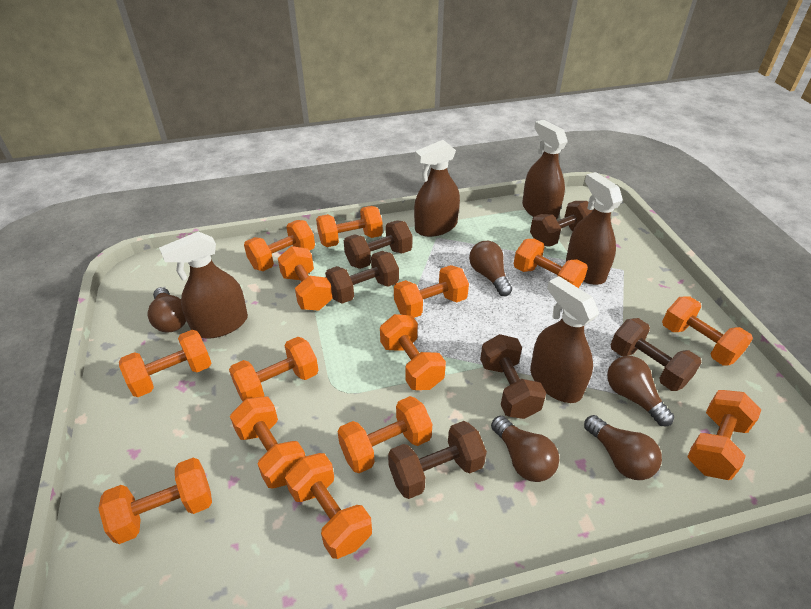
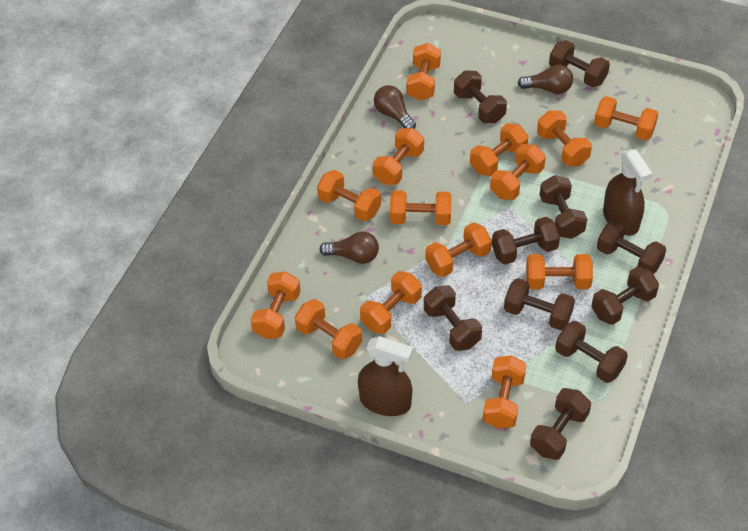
brown dumbbell: [325,251,399,304] [344,220,412,269] [388,421,487,499] [480,334,546,419] [530,201,593,247] [611,318,702,391] = 6 -> [424,285,482,351] [454,71,507,123] [492,217,560,264] [504,278,575,331] [530,388,591,460] [540,175,587,239] [549,40,610,88] [555,321,628,383] [591,266,659,325] [597,220,666,274] = 10
brown light bulb: [148,287,186,333] [469,241,512,296] [491,416,559,482] [584,415,662,480] [607,356,674,426] = 5 -> [319,232,379,264] [374,85,416,129] [518,65,573,94] = 3
brown spray bottle: [159,232,248,339] [414,140,460,237] [522,120,568,219] [530,276,599,403] [566,172,623,285] = 5 -> [358,336,413,416] [603,149,652,236] = 2

